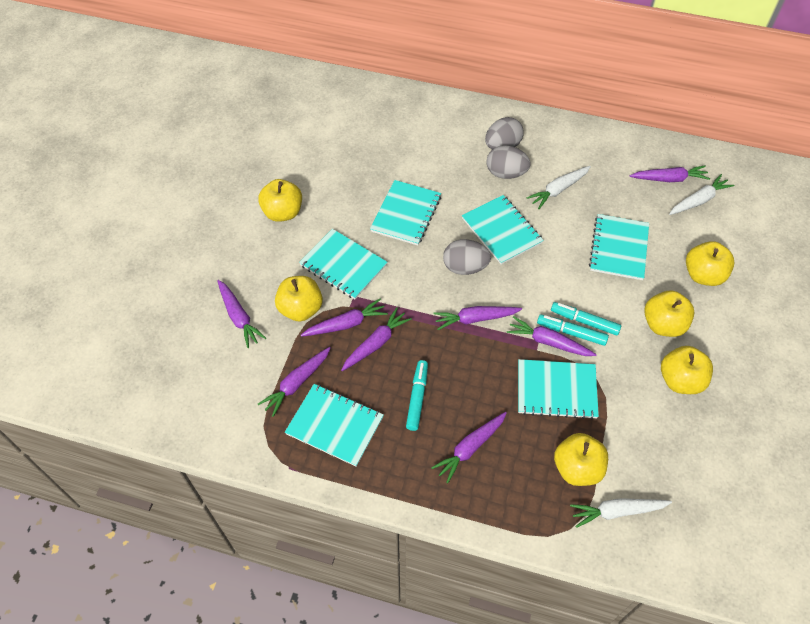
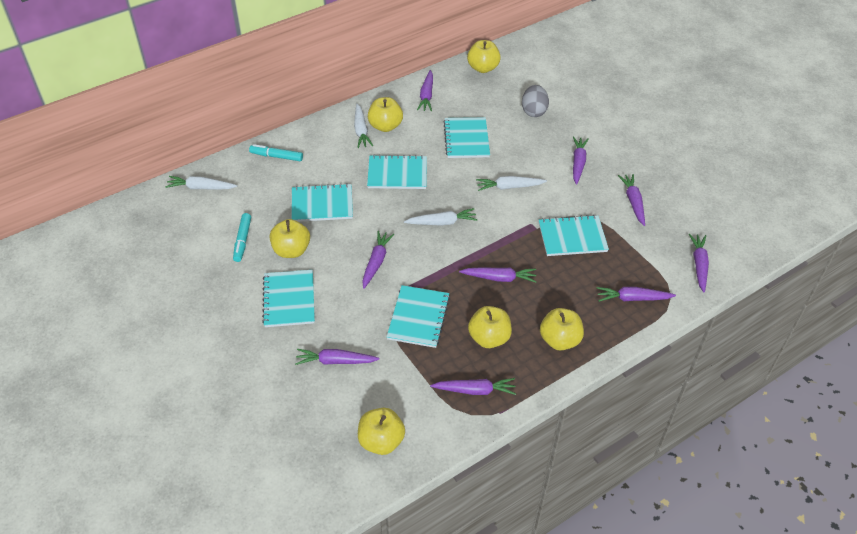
grey egg: [443,239,491,275] [485,117,523,149] [486,145,530,179] = 3 -> [522,85,549,117] = 1
purple carrot: [217,280,266,348] [258,347,331,417] [301,298,388,337] [341,307,412,371] [431,412,507,484] [434,306,522,330] [507,316,597,356] [630,166,710,182] = 8 -> [295,349,379,365] [362,231,394,289] [417,70,433,111] [430,378,516,395] [459,267,537,283] [573,137,589,185] [597,287,676,302] [618,174,645,226] [689,234,709,293] = 9
turquoise marker: [406,360,428,431] [537,314,609,346] [551,302,621,336] = 3 -> [233,213,251,262] [249,144,303,161] = 2
white carrot: [527,166,591,209] [570,498,672,528] [669,174,735,215] = 3 -> [165,176,237,190] [354,103,373,148] [404,208,477,226] [476,176,547,191] = 4

